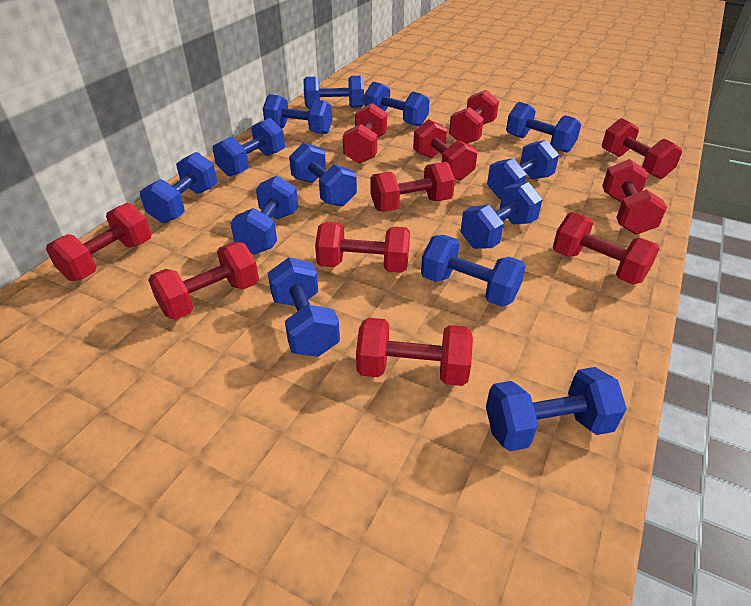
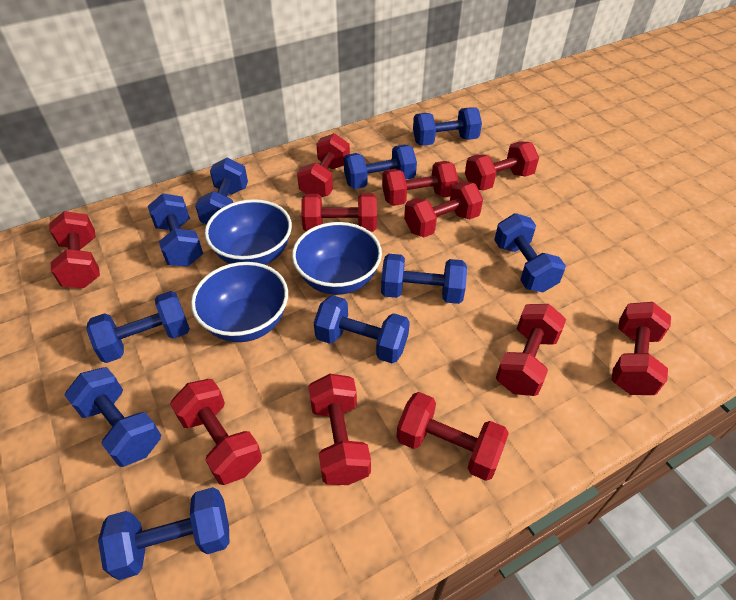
blue bowl: none = 0 -> [191,262,288,342] [205,199,292,265] [292,222,382,295] = 3
blue dumbbell: [140,152,217,223] [212,118,285,177] [230,176,298,254] [263,94,332,134] [268,257,340,357] [289,142,357,207] [304,76,364,109] [364,82,430,127] [421,235,526,307] [461,182,543,249] [486,367,627,451] [487,140,559,199] [506,102,581,153] = 13 -> [65,367,161,467] [86,291,190,363] [98,487,229,580] [148,193,203,267] [195,158,248,225] [314,295,410,363] [344,145,417,189] [381,254,467,304] [413,107,482,146] [494,213,566,292] = 10

